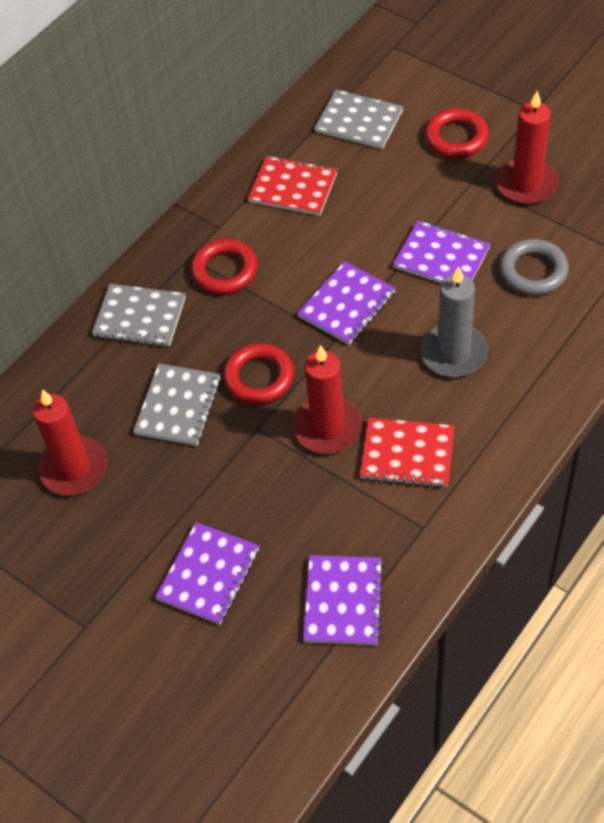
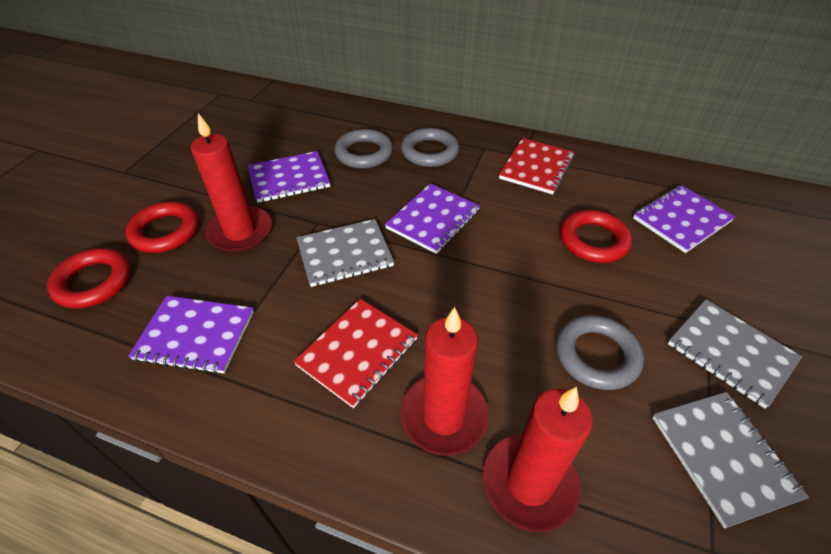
grey candle: [421,266,488,377] = 1 -> none = 0
grey ring: [500,239,569,295] = 1 -> [334,129,393,169] [401,128,459,167] [556,315,644,390] = 3

